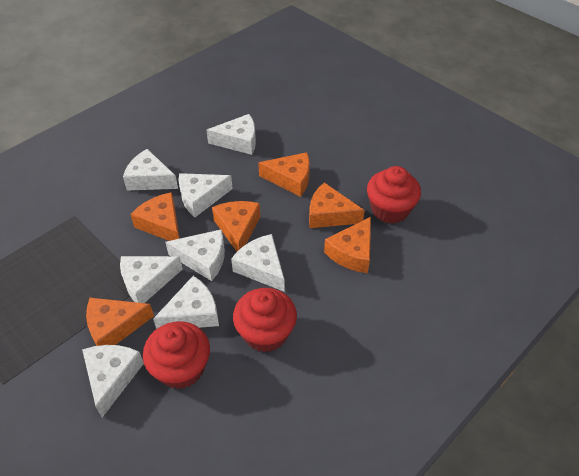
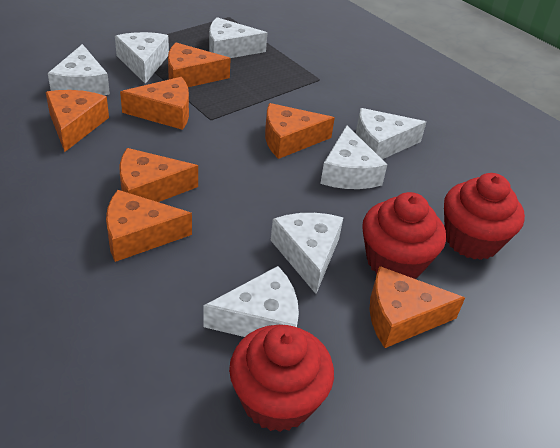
orange cheese: [86,298,154,346] [130,192,180,241] [212,201,260,251] [258,152,310,197] [309,182,365,228] [324,217,371,273] = 6 -> [46,90,109,152] [106,190,192,262] [120,77,189,130] [120,148,198,202] [168,43,231,87] [265,103,335,159] [370,266,465,348] = 7
white cheese: [82,345,144,417] [120,256,183,303] [123,149,178,191] [153,276,219,329] [165,229,225,281] [179,173,233,217] [206,114,256,155] [231,234,285,292] = 8 -> [48,44,110,95] [115,32,169,84] [203,266,299,337] [209,17,267,58] [271,213,343,294] [320,125,387,189] [356,108,426,159] = 7

